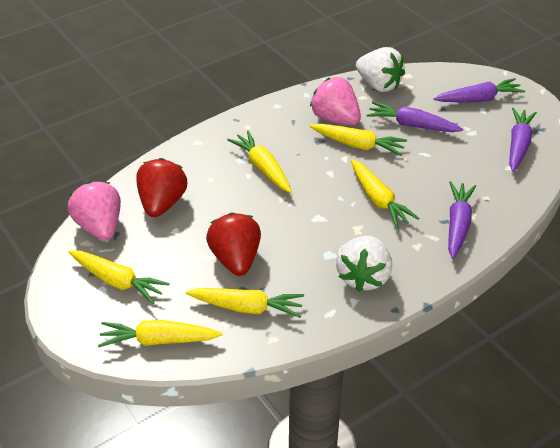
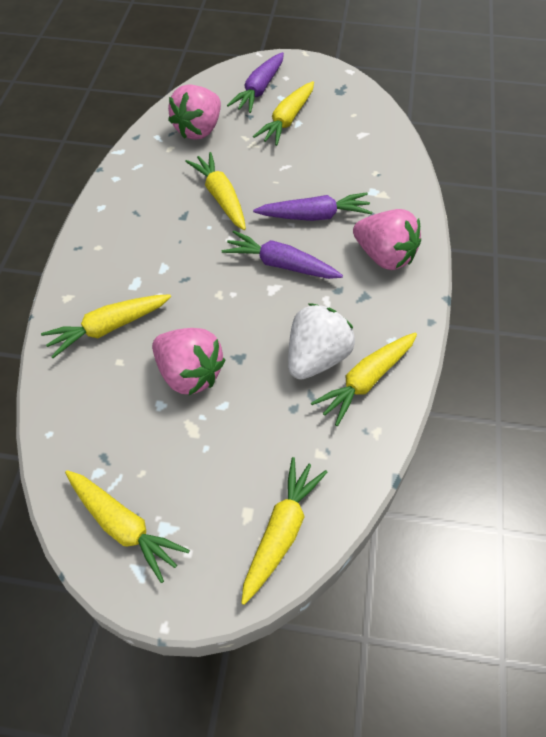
pink strawberry: [68,181,121,241] [310,77,361,125] = 2 -> [152,328,225,395] [168,84,221,140] [353,209,421,270] = 3
purple carrot: [366,101,463,132] [434,78,525,103] [448,181,476,259] [509,108,537,172] = 4 -> [222,230,343,279] [227,52,284,113] [253,192,372,221] = 3
red strawberry: [136,158,187,217] [206,212,261,276] = 2 -> none = 0
white strawberry: [336,236,392,292] [356,47,405,92] = 2 -> [288,304,355,380] = 1

